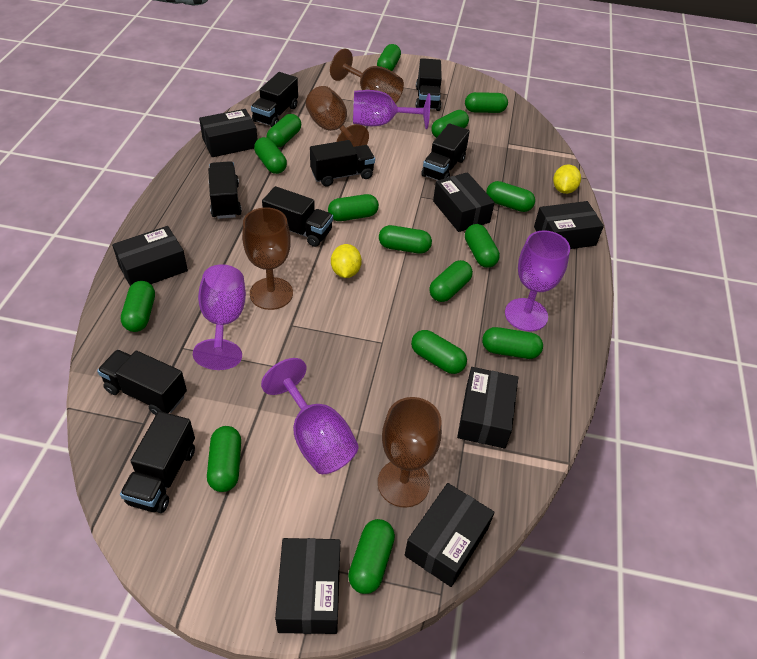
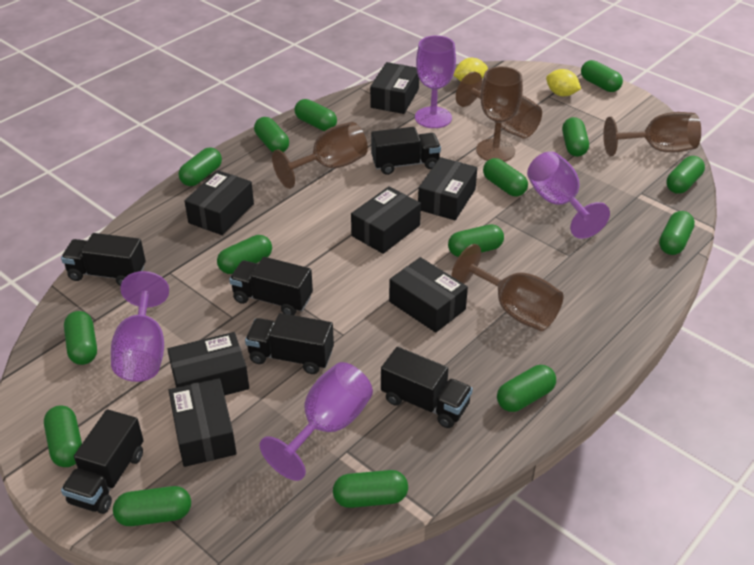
black truck: [97,350,187,415] [120,411,195,513] [208,161,242,219] [251,72,298,127] [262,186,333,247] [310,140,375,186] [416,58,442,111] [421,123,470,181] = 8 -> [61,233,146,286] [61,409,144,514] [229,257,313,315] [245,313,334,374] [371,127,441,175] [381,347,473,428] = 6
brown goblet: [242,207,293,310] [306,86,369,147] [330,49,404,103] [378,397,442,508] = 4 -> [272,122,368,189] [451,244,564,331] [456,72,542,138] [476,66,523,162] [603,112,701,157] = 5

